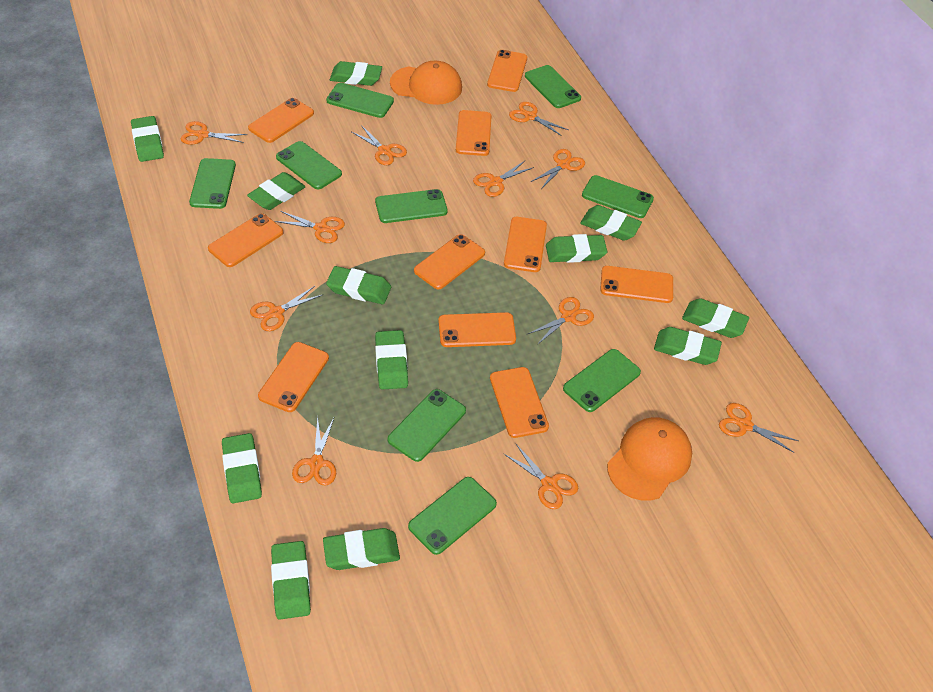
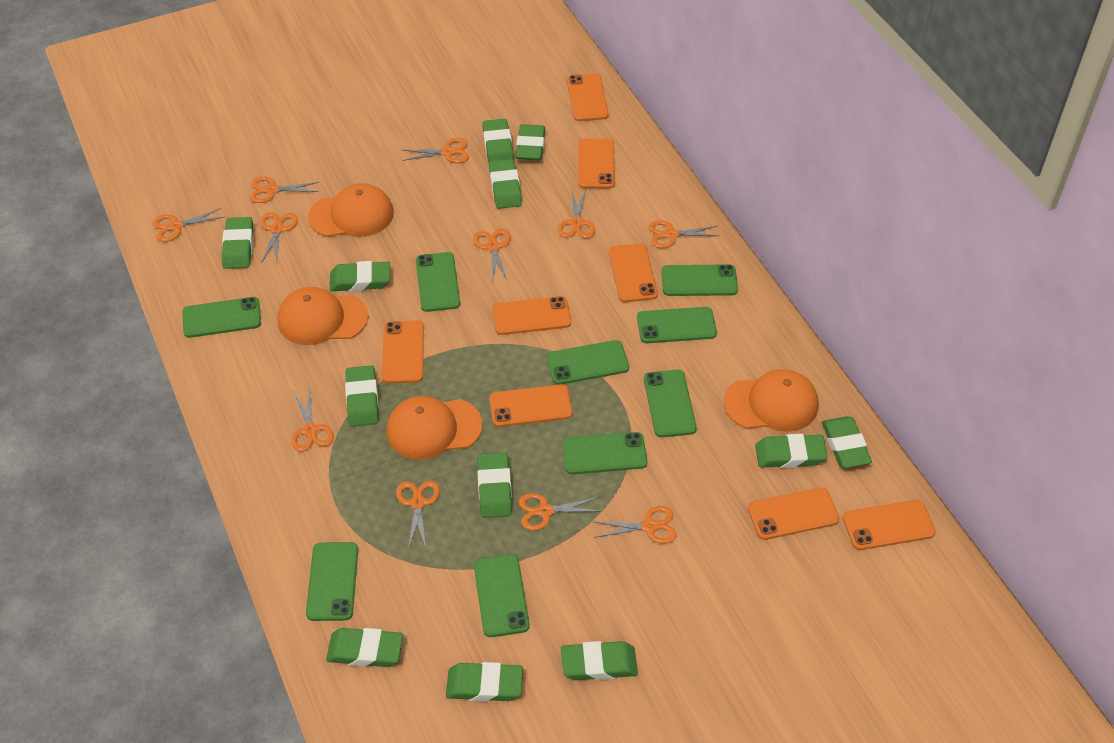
orange cap: [390,61,462,105] [607,417,692,501] = 2 -> [278,287,368,345] [308,183,394,237] [386,396,482,460] [724,369,818,432] = 4
orange phone: [208,213,283,267] [248,98,314,143] [258,342,329,412] [414,234,485,289] [438,312,516,347] [456,110,492,156] [487,50,527,92] [490,367,549,438] [504,217,547,272] [600,266,673,303] = 10 -> [382,321,424,384] [489,384,573,427] [492,296,571,335] [567,74,609,121] [578,138,615,189] [609,243,658,302] [748,487,839,540] [843,500,936,550] = 8

